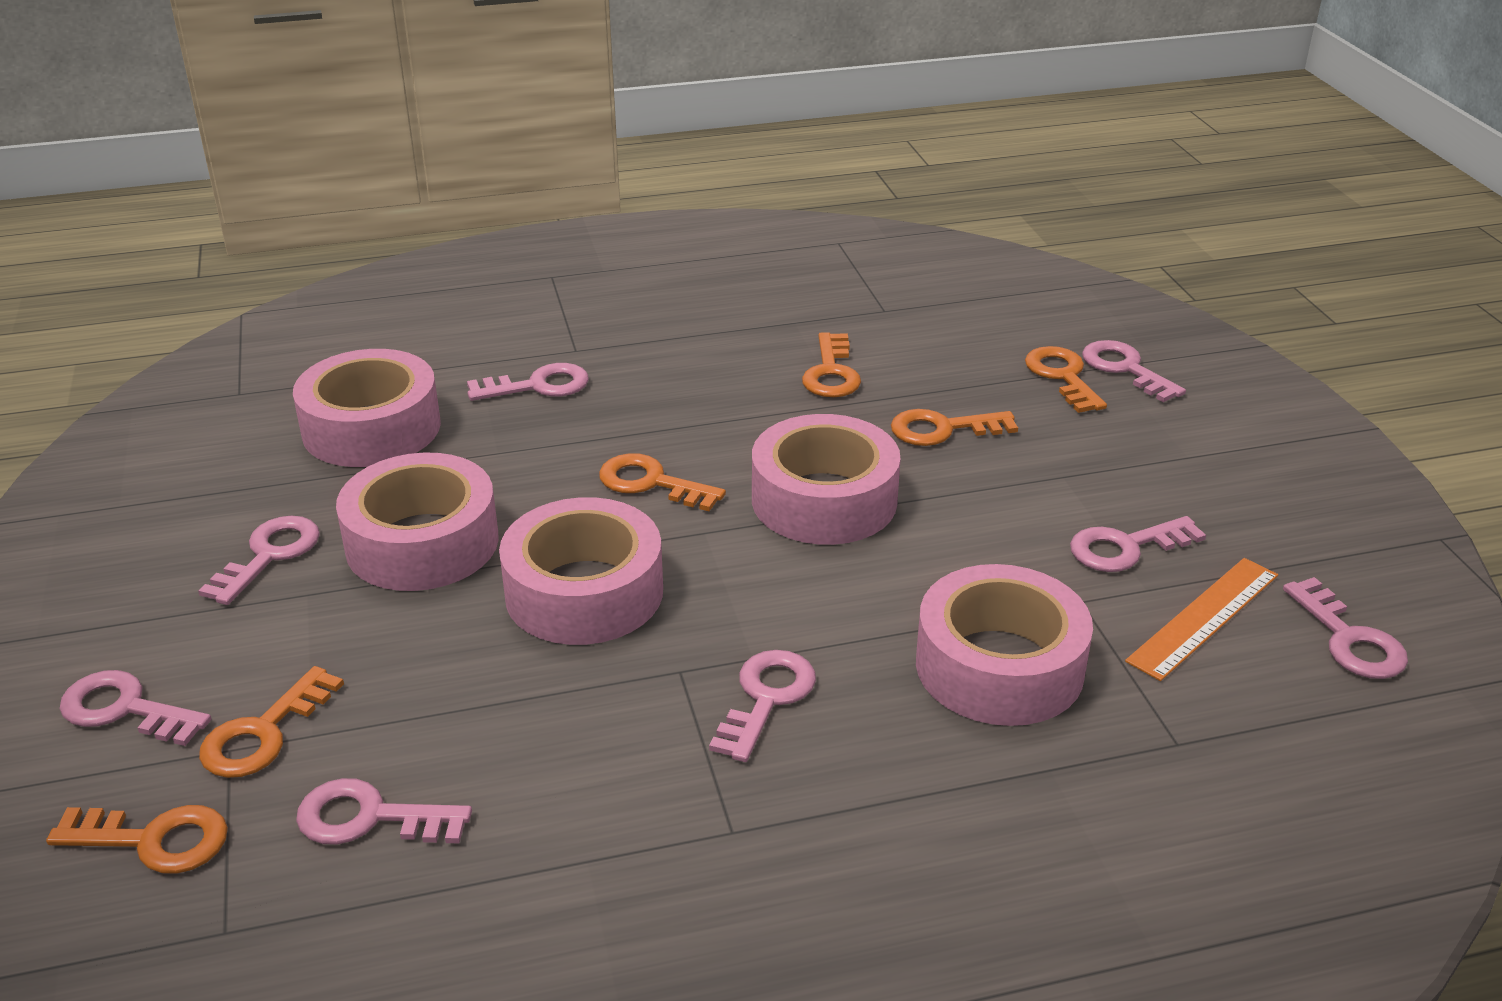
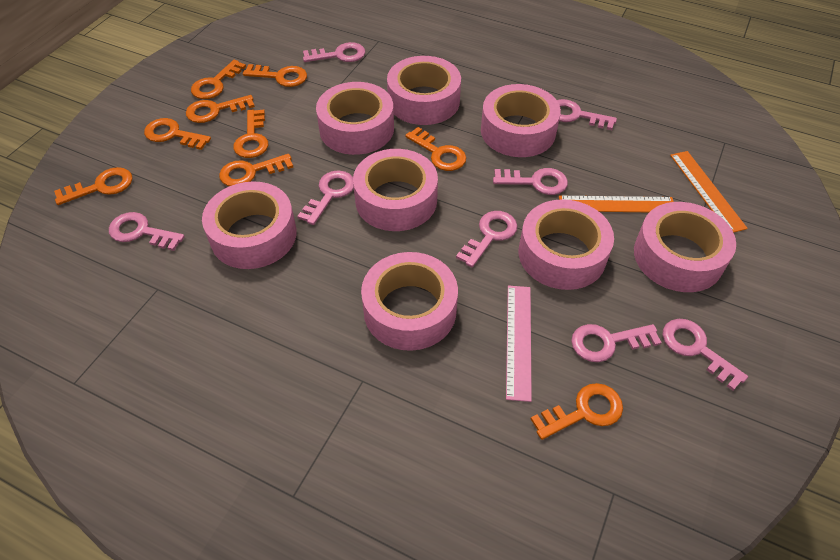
orange key: [46,805,228,874] [199,666,344,778] [599,453,726,511] [802,332,861,397] [891,409,1018,446] [1025,346,1107,413] = 6 -> [54,167,132,205] [144,118,211,150] [186,95,255,123] [191,60,246,99] [219,154,293,186] [233,110,268,158] [243,64,307,87] [405,127,466,171] [531,383,623,440] = 9
orange ruler: [1125,558,1278,681] = 1 -> [559,196,674,212] [670,151,748,233] = 2
pink ruler: none = 0 -> [506,286,532,402] = 1
pink tape: [293,349,441,467] [336,453,499,591] [499,497,663,645] [752,414,901,545] [916,564,1093,726] = 5 -> [202,181,297,269] [316,82,394,155] [353,149,438,231] [361,252,458,351] [387,56,461,125] [481,84,561,157] [519,199,614,290] [634,202,736,292] = 8

